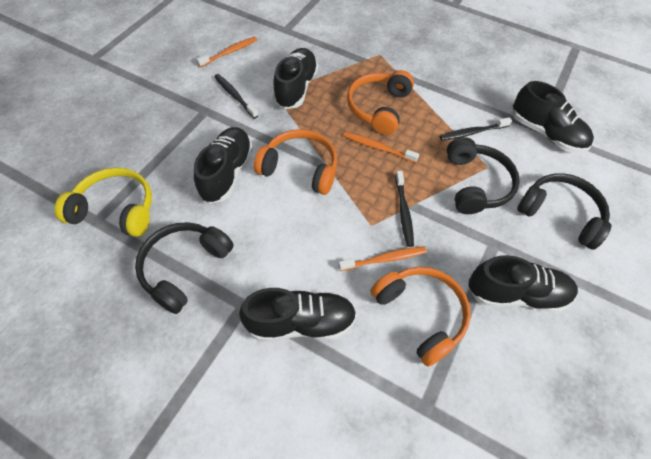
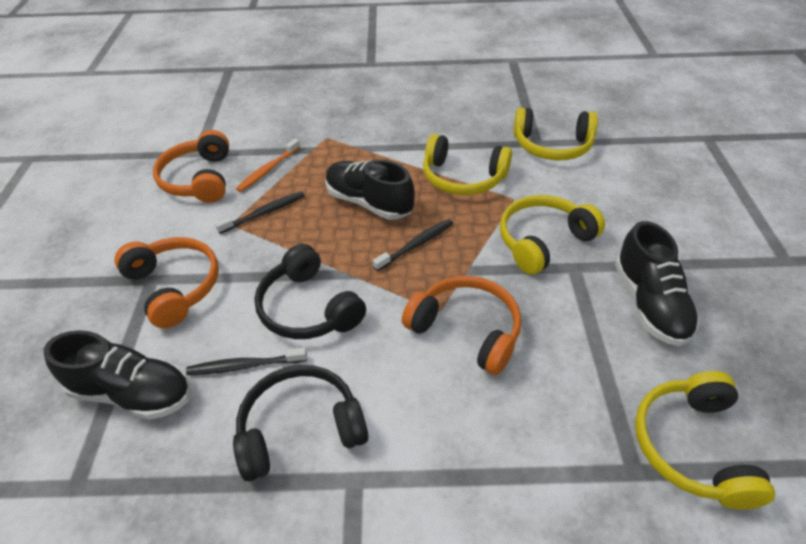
black headphones: [135,222,234,314] [447,137,520,214] [517,173,612,250] = 3 -> [233,365,368,481] [254,244,366,339] = 2
black shoe: [194,127,253,204] [239,288,357,342] [273,48,318,109] [468,255,578,313] [512,81,594,153] = 5 -> [44,330,191,420] [326,160,415,220] [615,221,700,346] = 3
orange toothbrush: [196,37,257,67] [338,246,427,271] [344,132,419,163] = 3 -> [236,139,300,192] = 1
yellow headphones: [54,168,152,237] = 1 -> [423,134,512,195] [500,195,605,275] [514,107,598,160] [635,371,775,510] = 4

